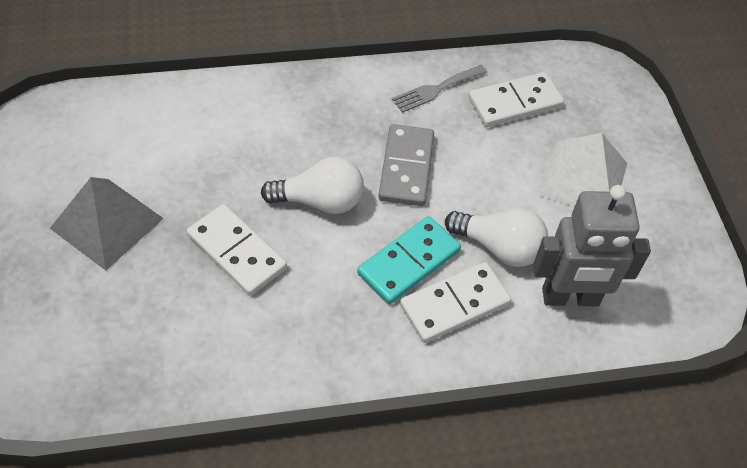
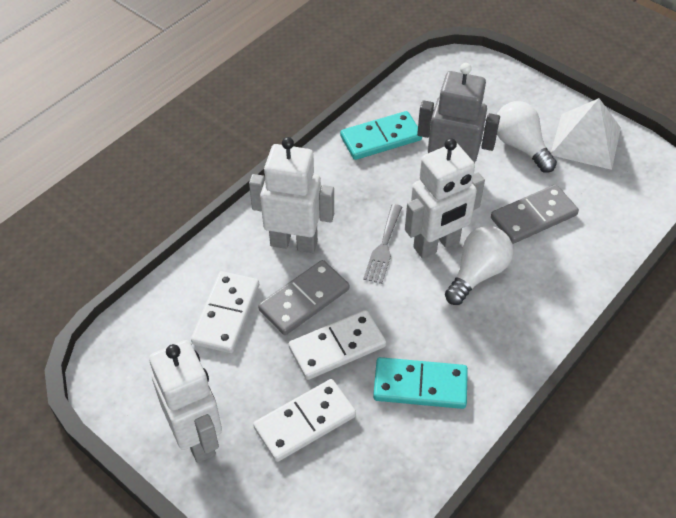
grey domino: [378,124,434,206] = 1 -> [258,260,349,335] [491,184,579,244] = 2
grey pyramid: [50,177,164,271] = 1 -> none = 0
turquoise domino: [357,216,461,304] = 1 -> [340,111,422,160] [373,357,468,409] = 2
white robot: none = 0 -> [149,340,222,463] [249,137,334,253] [405,138,485,259] = 3

